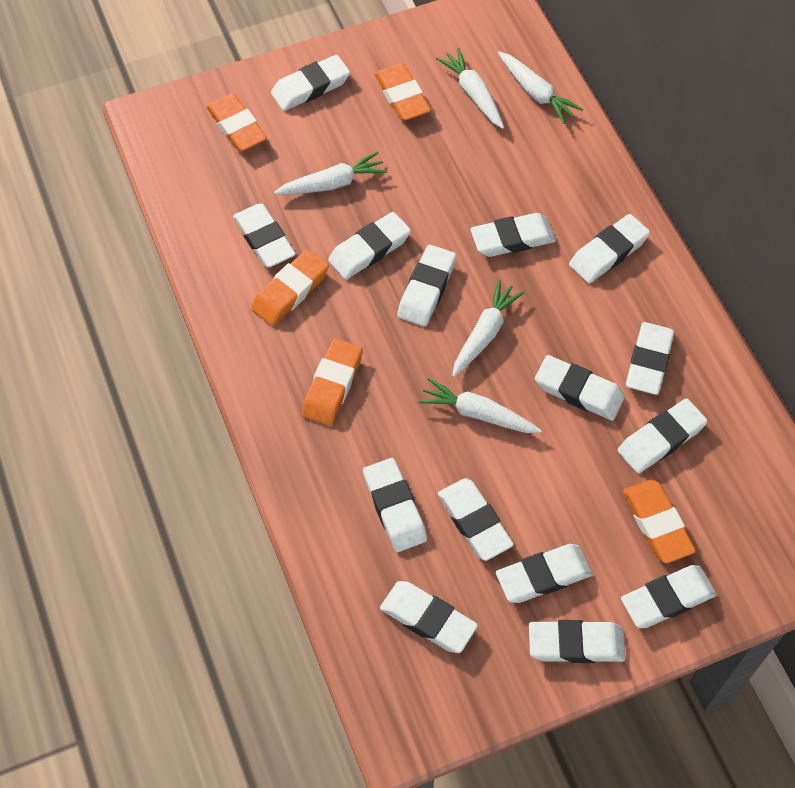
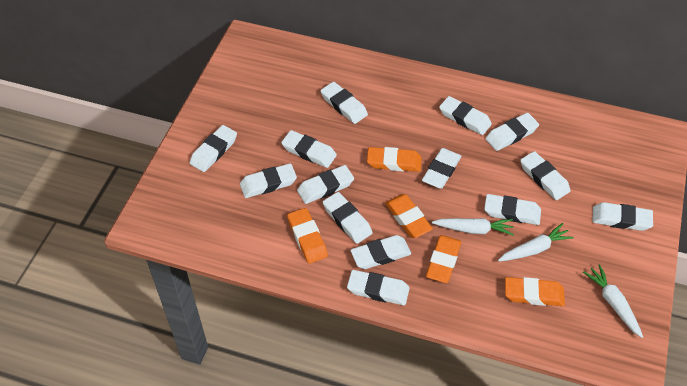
white carrot: [274,151,387,195] [418,378,542,433] [436,48,504,129] [452,280,525,377] [498,52,583,124] = 5 -> [432,218,514,236] [498,223,574,261] [583,264,643,338] = 3
white eraser: [233,203,296,267] [271,55,350,111] [328,212,411,280] [363,458,427,552] [380,581,478,653] [397,245,456,326] [438,478,514,561] [470,213,556,257] [496,544,593,603] [529,620,626,663] [535,355,625,420] [569,214,650,283] [618,398,708,474] [621,565,717,628] [626,322,674,395] = 15 -> [190,125,237,172] [240,163,297,198] [281,130,337,168] [297,165,354,204] [321,82,368,124] [323,192,373,244] [347,270,410,305] [351,235,411,269] [422,148,461,189] [439,96,492,135] [484,194,541,225] [485,113,539,151] [520,151,571,200] [592,202,653,231] = 14

